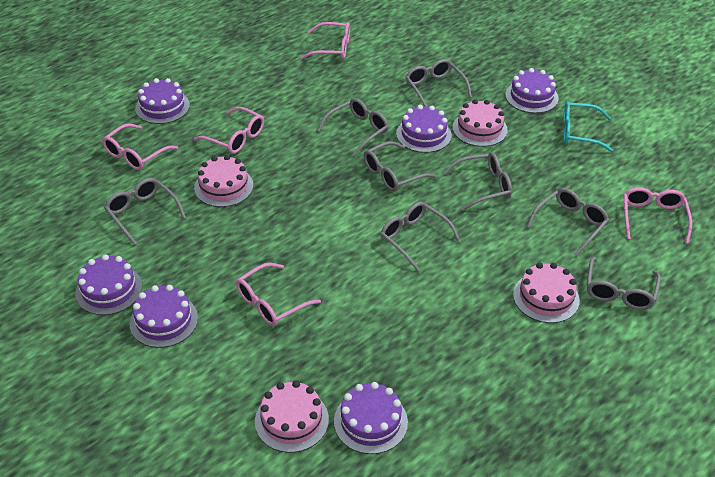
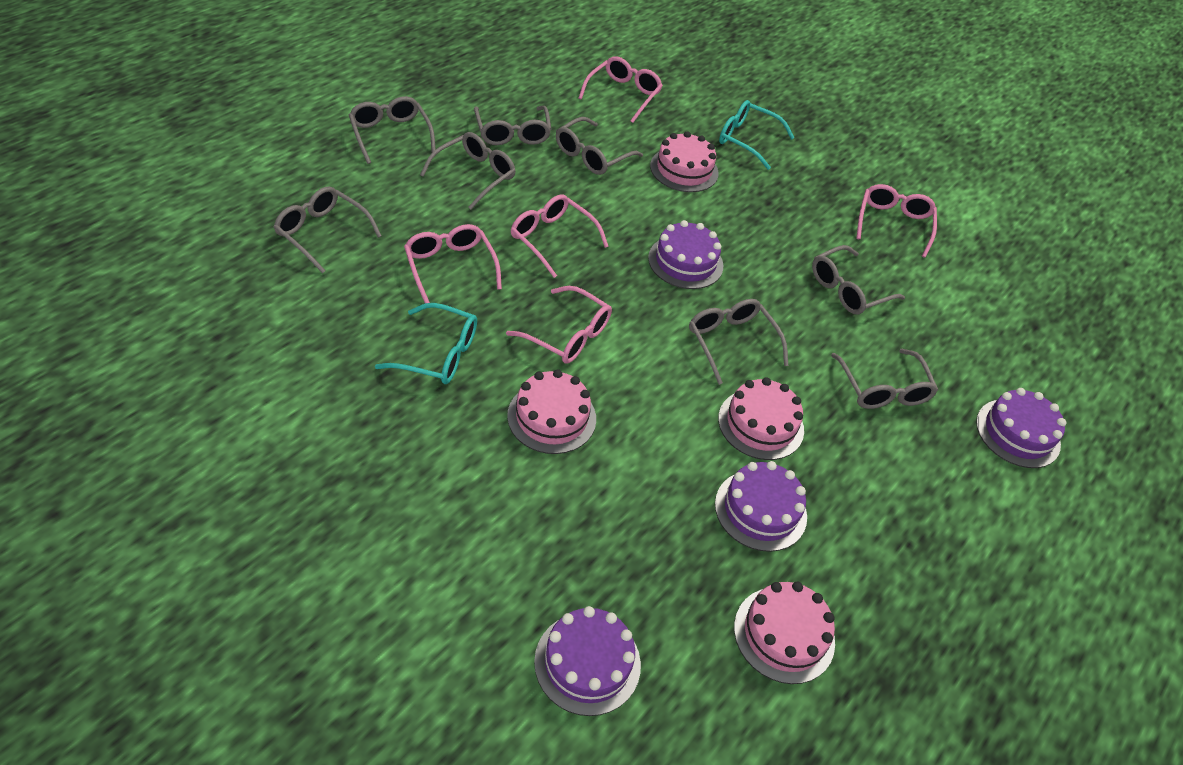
purple cake: [75,254,142,315] [130,285,198,348] [135,78,190,124] [334,382,408,454] [396,105,452,153] [505,68,559,113] = 6 -> [534,606,641,716] [648,220,723,289] [715,461,807,552] [976,388,1066,468] = 4
turquoise glasses: [563,101,613,152] = 1 -> [375,303,477,384] [719,100,795,170] = 2

